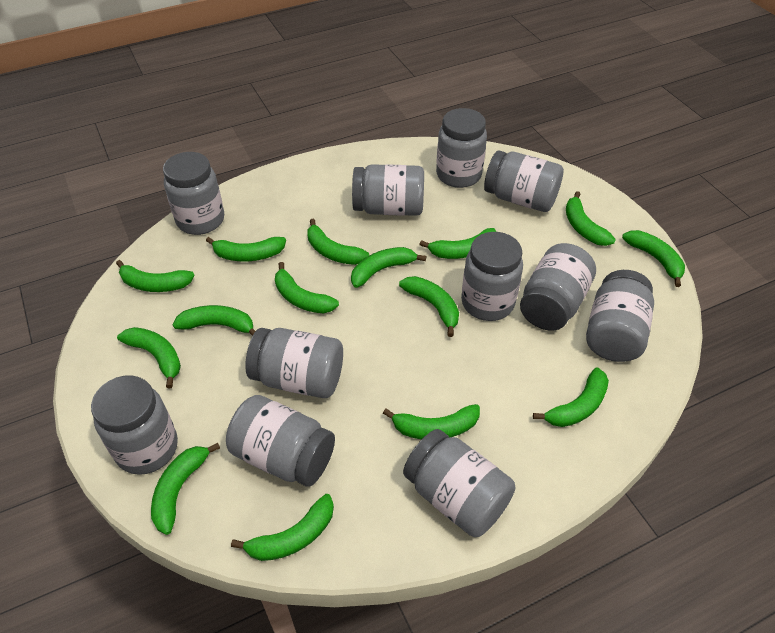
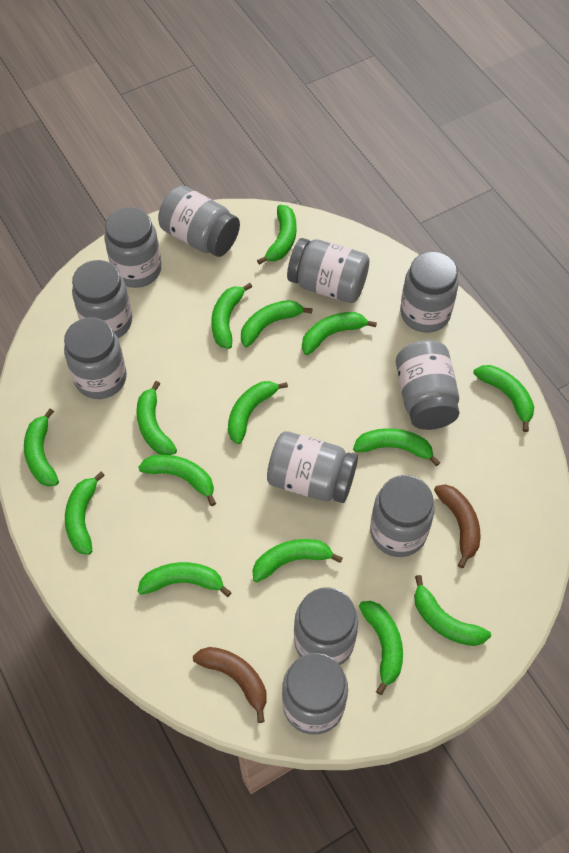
brown banana: none = 0 -> [193,647,267,723] [434,484,481,568] = 2

